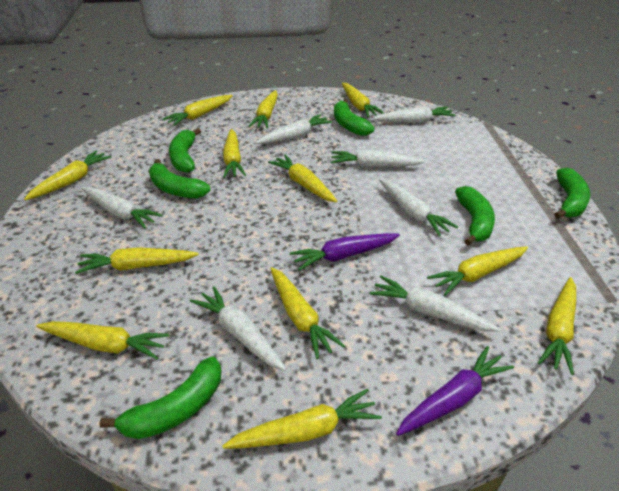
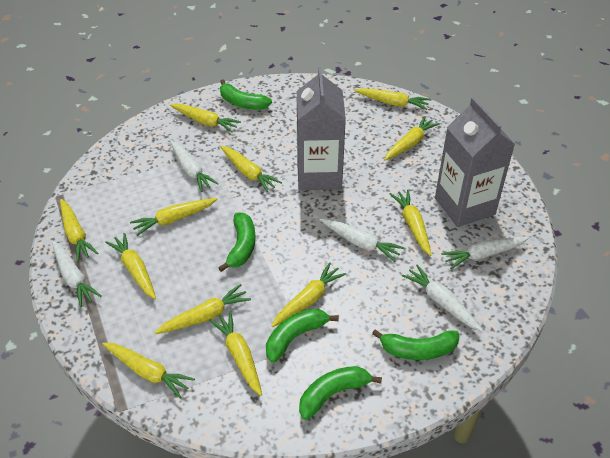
green banana: [99,357,221,439] [149,159,211,199] [169,128,201,173] [334,99,374,136] [455,186,495,246] [554,168,590,219] = 6 -> [218,213,256,272] [220,79,272,110] [266,309,339,363] [299,366,382,420] [372,329,459,360] = 5
grey carton: none = 0 -> [297,67,346,190] [435,97,515,227] = 2
purple carrot: [290,233,400,271] [396,346,514,436] = 2 -> none = 0
white carrot: [81,187,163,229] [190,286,286,371] [256,114,332,144] [331,150,425,167] [370,276,500,332] [373,106,455,123] [379,179,458,237] = 7 -> [52,241,102,307] [170,141,219,192] [319,218,405,262] [402,264,483,332] [441,237,529,269] = 5

